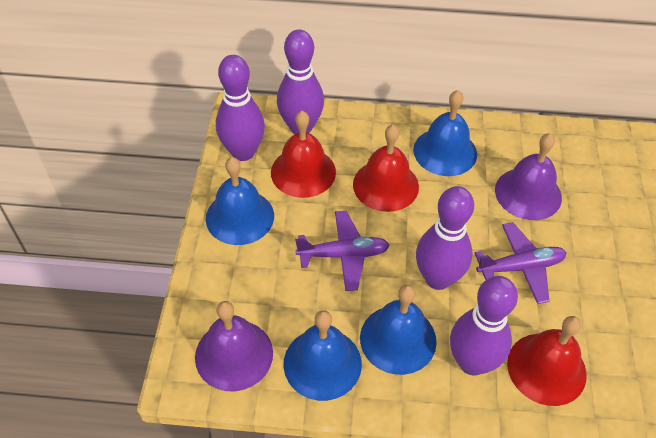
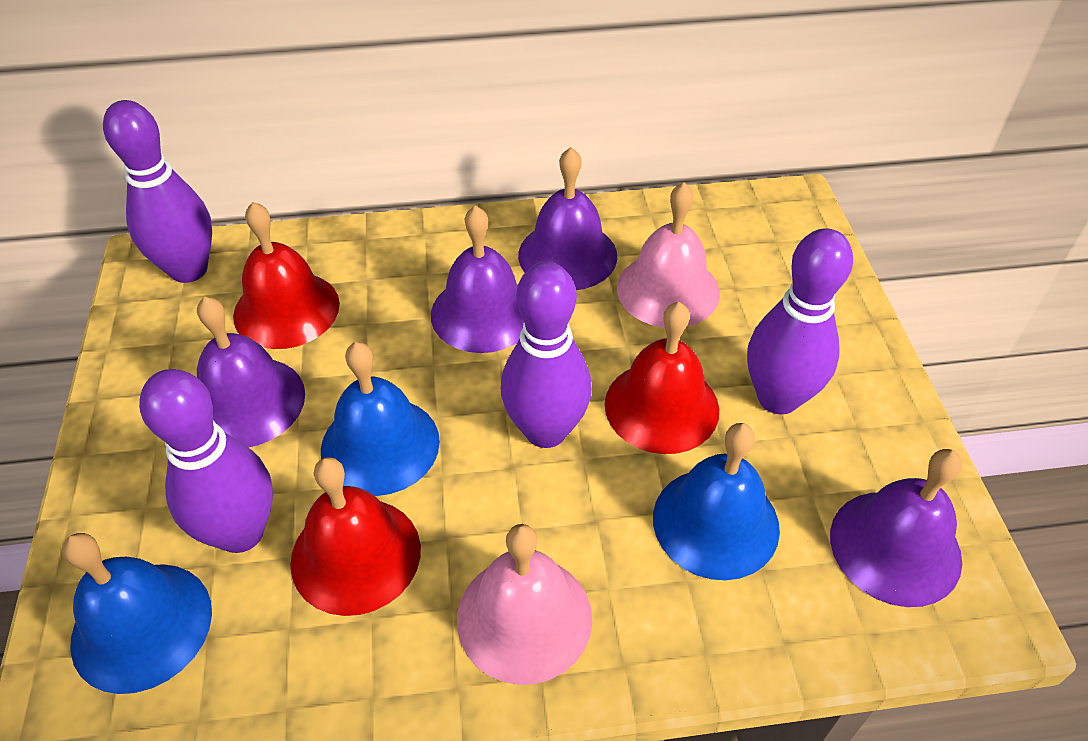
blue bell: [206,157,274,245] [283,310,362,401] [360,285,437,375] [413,90,477,176] = 4 -> [62,533,212,694] [321,342,440,496] [653,423,780,580] = 3
pink bell: none = 0 -> [457,524,592,685] [617,182,720,328] = 2
purple bell: [195,301,273,391] [495,133,562,220] = 2 -> [197,296,305,447] [431,206,524,353] [518,147,617,290] [830,449,962,607] = 4
purple plane: [295,211,389,291] [475,222,567,304] = 2 -> none = 0

